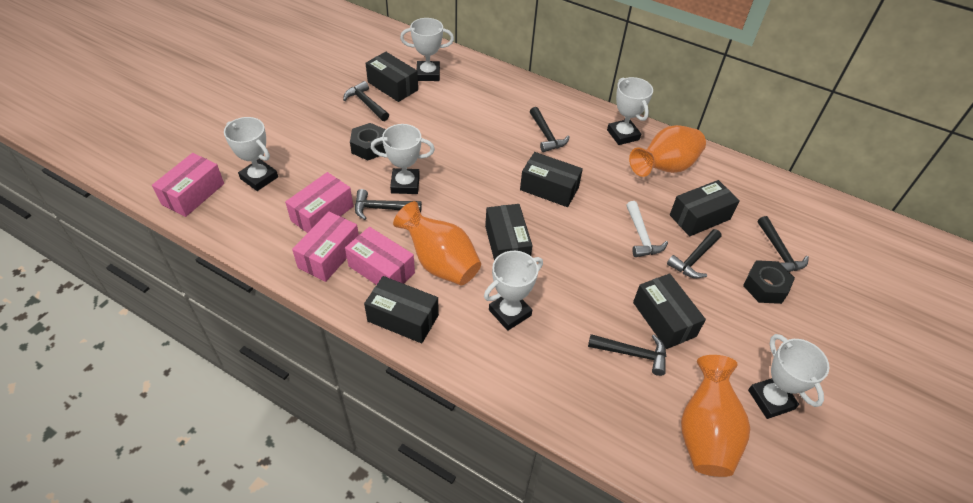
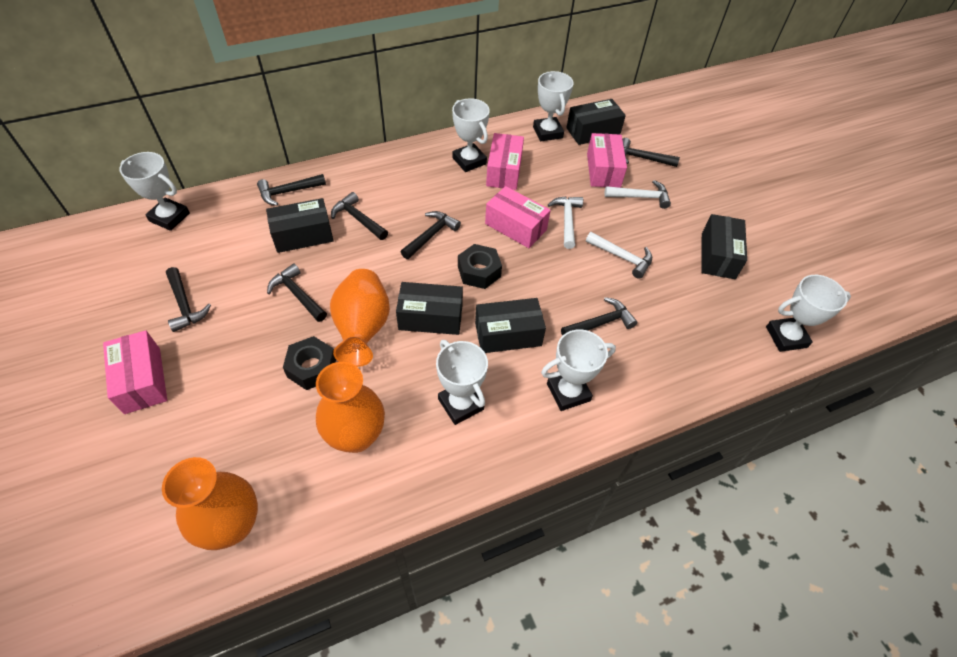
black box: [364,276,439,343] [366,52,418,102] [485,204,533,260] [520,152,583,207] [633,273,706,349] [670,180,740,236] = 6 -> [266,198,334,253] [396,282,463,335] [475,298,546,353] [566,99,626,145] [702,214,747,279] = 5
black hammer: [343,81,389,121] [355,189,422,220] [530,107,570,152] [588,334,666,376] [667,229,722,278] [758,216,809,272] = 6 -> [166,267,211,332] [257,174,326,206] [267,263,327,322] [331,192,388,240] [401,211,461,259] [561,297,637,336] [622,138,680,167] = 7
white hammer: [627,201,668,257] = 1 -> [548,196,583,249] [586,232,652,279] [604,180,671,209] = 3

